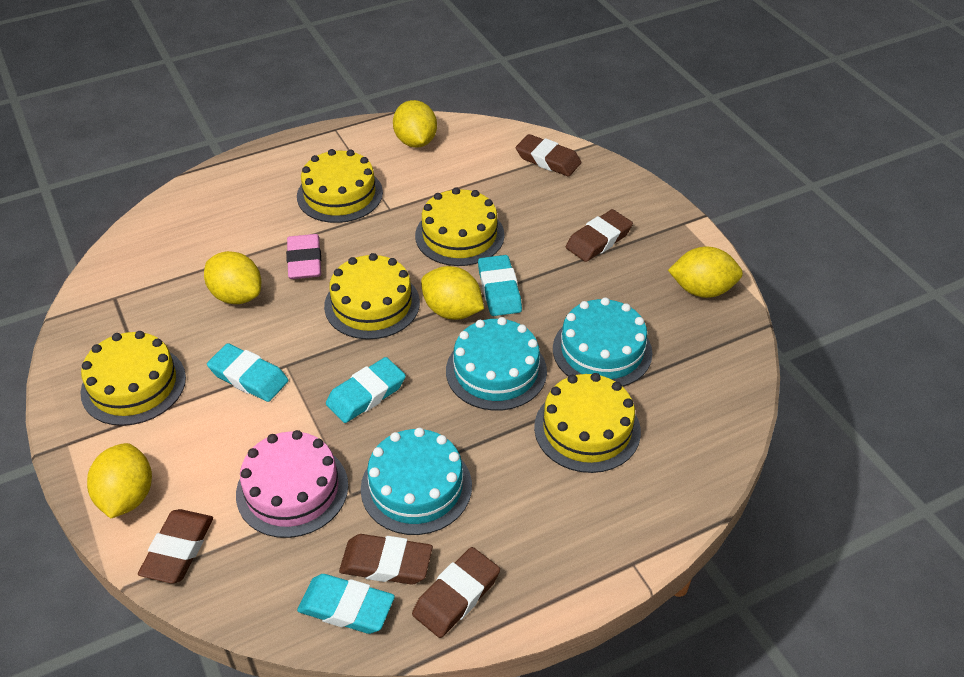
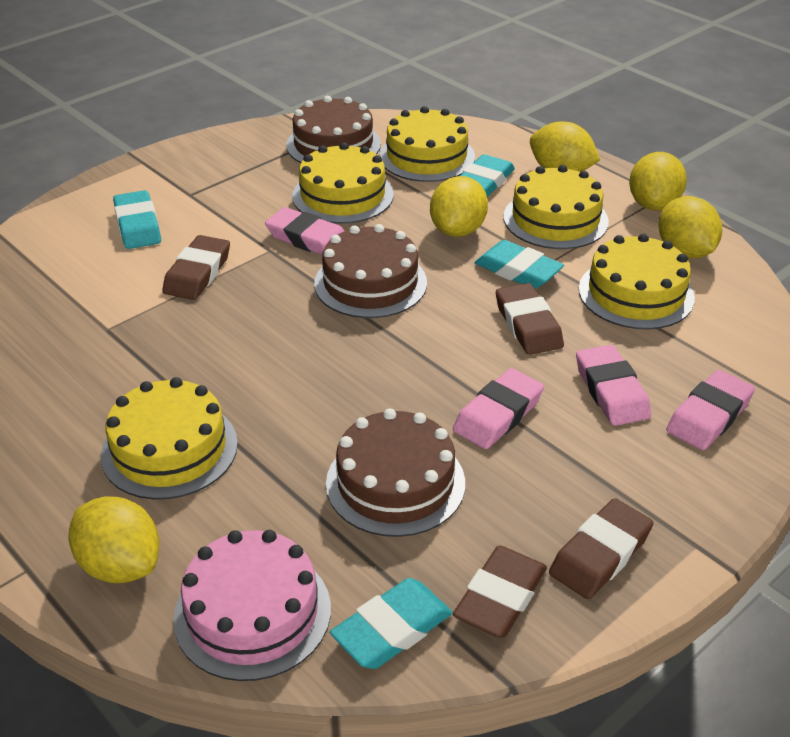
brown cake: none = 0 -> [286,96,381,163] [314,224,427,318] [326,409,465,537] = 3
brown eraser: [138,509,213,584] [339,534,433,585] [412,547,500,638] [516,134,581,177] [566,209,633,262] = 5 -> [162,235,230,300] [453,546,547,638] [496,283,564,355] [549,498,653,599] = 4
pink eraser: [286,234,321,279] = 1 -> [265,207,344,255] [453,368,544,449] [576,345,651,426] [666,370,755,450] = 4
turquoise cake: [361,428,472,535] [446,317,547,411] [553,297,652,387] = 3 -> none = 0

